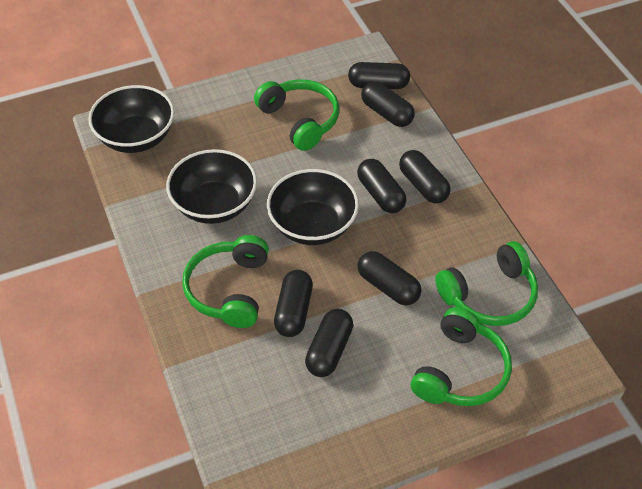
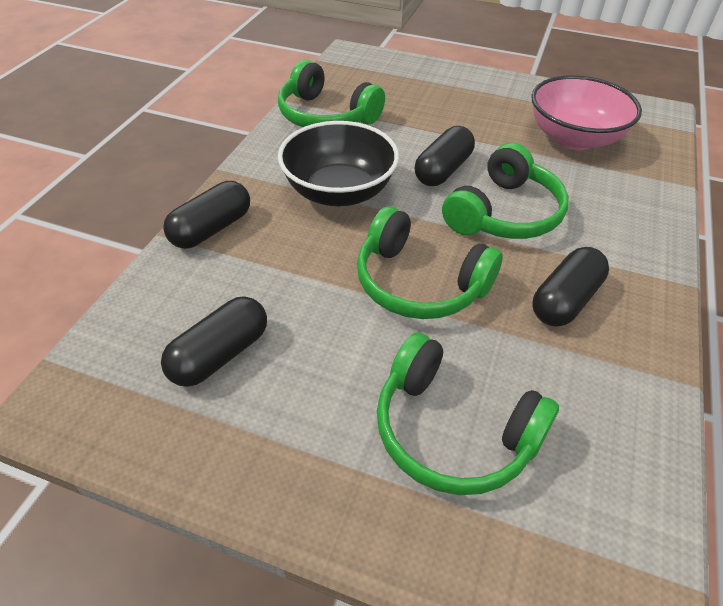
black bowl: [88,85,175,153] [166,149,257,224] [267,169,359,245] = 3 -> [278,121,399,206] = 1
black capsule: [274,270,313,337] [305,309,353,377] [348,62,410,89] [357,159,407,213] [358,251,421,305] [361,82,415,127] [399,150,451,203] = 7 -> [161,296,267,387] [163,181,250,249] [415,126,475,186] [532,247,609,327] = 4
pink bowl: none = 0 -> [531,75,642,150] = 1

